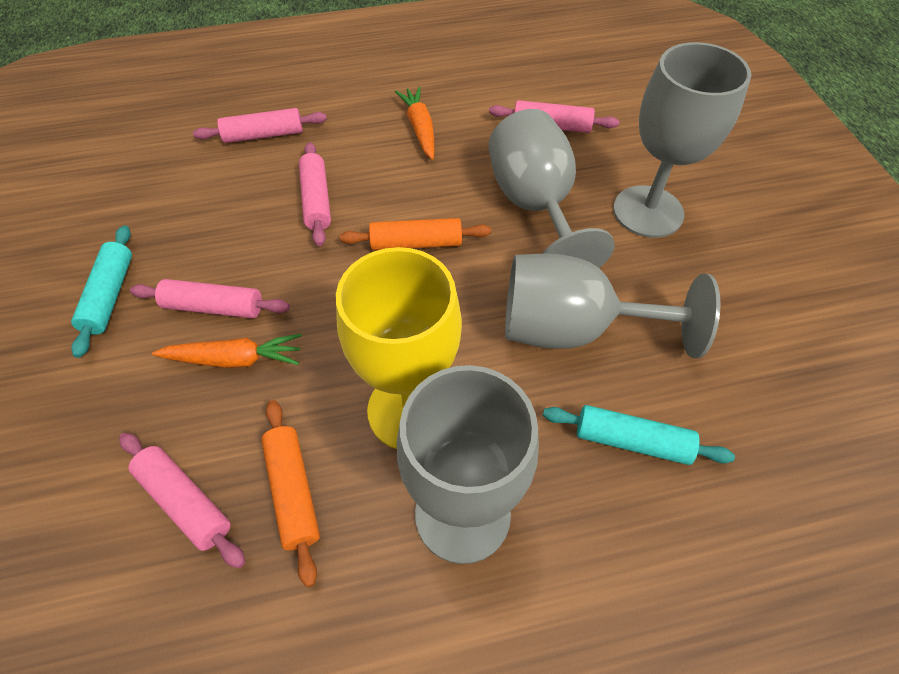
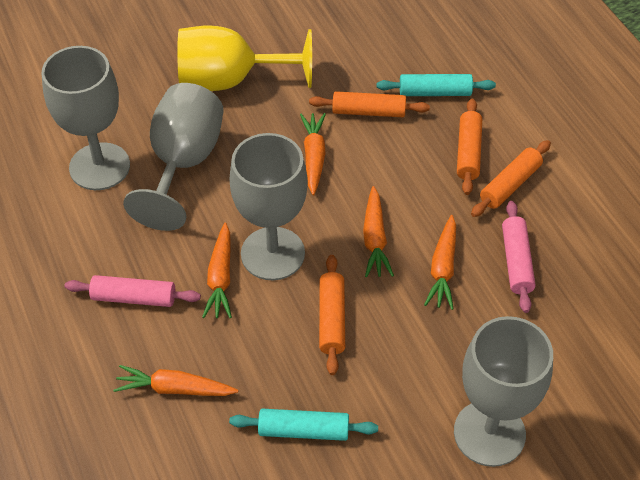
orange carrot: [152,334,302,368] [395,87,435,160] = 2 -> [113,365,238,396] [202,223,232,318] [300,113,326,195] [363,186,394,277] [424,215,456,310] = 5
orange rolling pin: [261,400,320,587] [340,218,491,250] = 2 -> [309,91,430,117] [319,255,345,375] [457,99,482,195] [471,140,551,217] = 4
pink rolling pin: [119,433,245,568] [130,279,290,318] [193,108,327,143] [299,142,331,246] [489,100,619,133] = 5 -> [65,275,201,307] [502,201,536,313] = 2

